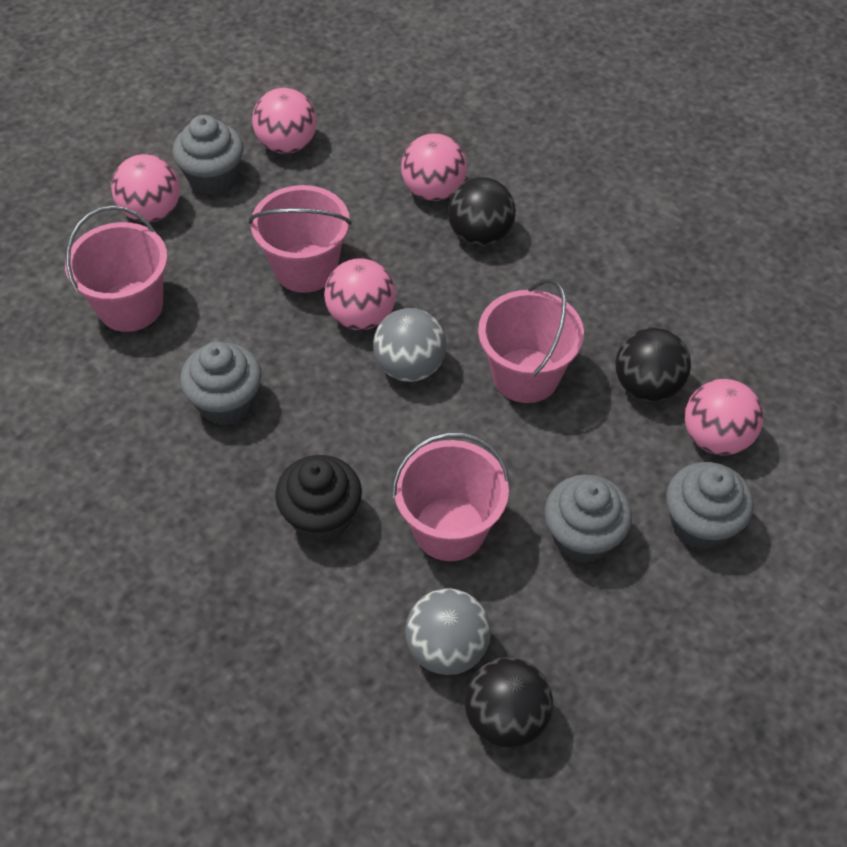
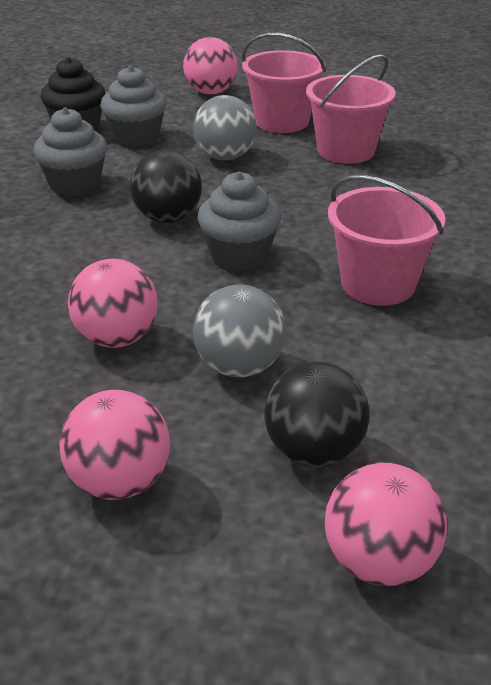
black ball: [448,177,516,246] [465,657,553,748] [615,327,691,402] = 3 -> [130,150,202,223] [264,362,369,467] = 2
grey cupcake: [173,115,244,195] [180,342,262,425] [545,474,632,563] [666,462,754,550] = 4 -> [34,107,107,197] [100,66,166,148] [198,172,281,272] = 3
pink ball: [111,154,180,222] [252,88,317,154] [324,258,396,330] [401,133,467,201] [685,379,763,455] = 5 -> [59,390,170,500] [68,259,158,348] [183,37,238,94] [325,463,447,586] = 4
pink bucket: [65,206,168,332] [249,185,352,293] [392,432,510,561] [478,279,584,403] = 4 -> [242,33,326,133] [306,54,396,164] [328,175,446,306] = 3

